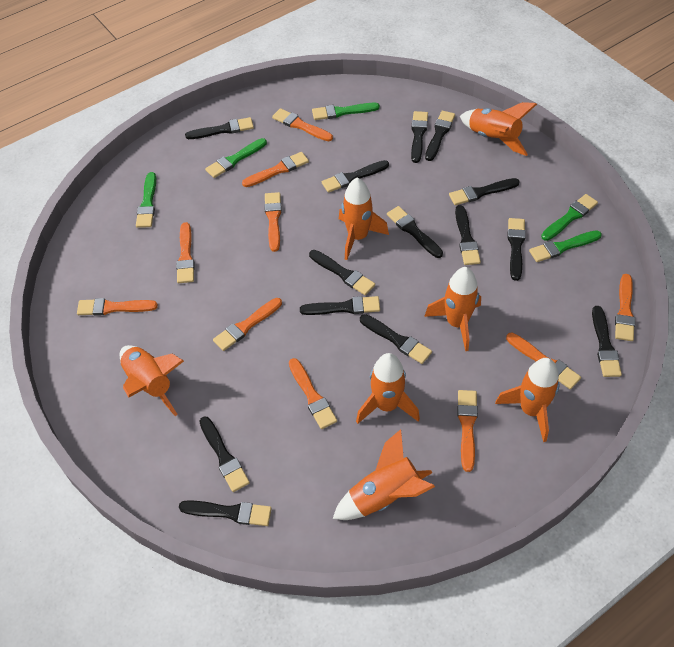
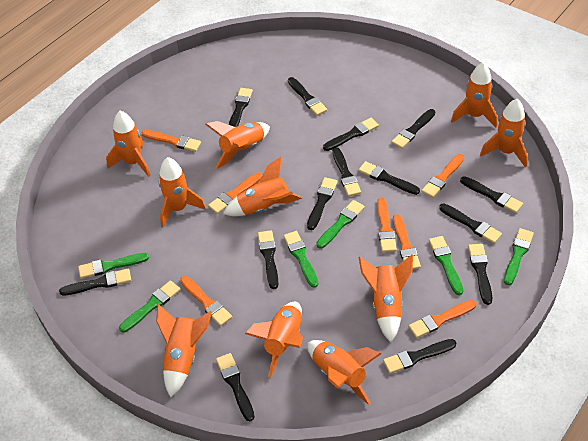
green brush: [136,172,156,228] [205,138,267,178] [312,103,380,120] [529,230,602,262] [541,194,598,241] = 5 -> [78,253,149,279] [119,280,180,332] [283,231,318,288] [316,200,365,249] [429,236,463,295] [504,228,534,285] = 6
orange brush: [77,298,158,316] [176,222,195,283] [213,298,282,351] [242,152,309,187] [264,192,282,252] [272,108,333,141] [289,358,337,429] [457,390,478,472] [506,333,581,389] [615,274,635,341] = 10 -> [141,130,201,152] [180,276,232,326] [208,172,262,214] [377,197,397,252] [393,214,421,269] [408,300,476,338] [421,154,464,198] = 7
orange rocket: [120,345,184,416] [333,429,435,520] [339,177,389,260] [356,353,420,424] [424,267,481,351] [460,102,537,156] [495,358,560,442] = 7 -> [106,111,151,177] [156,304,212,398] [159,157,206,228] [205,121,270,169] [223,157,302,216] [245,302,303,378] [307,340,381,405] [358,254,413,342] [451,62,497,128] [480,99,528,167] = 10

